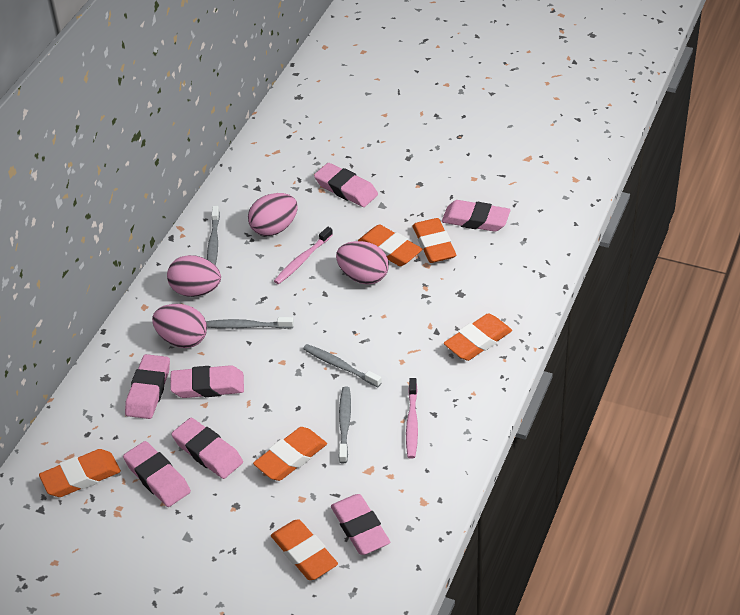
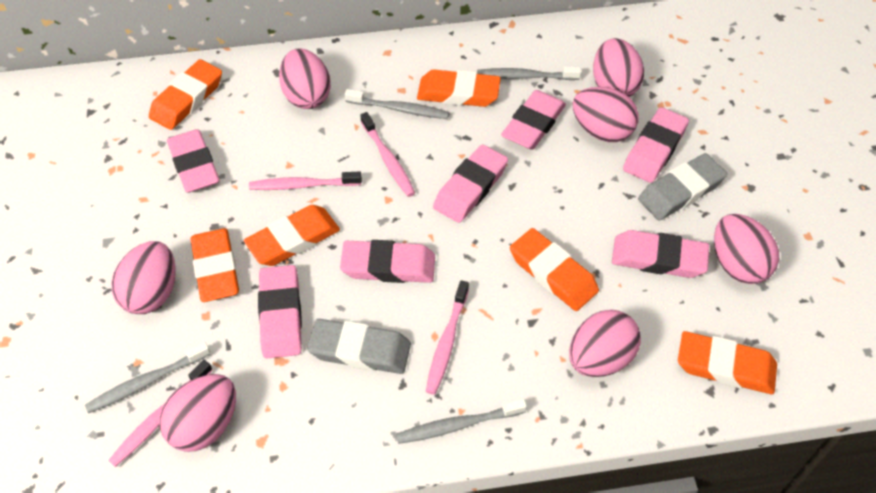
grey eraser: none = 0 -> [307,319,411,374] [638,153,727,220] = 2
pink egg: [152,304,207,348] [167,255,221,297] [248,193,298,236] [336,241,389,284] = 4 -> [111,241,176,314] [159,374,236,452] [279,48,331,109] [569,310,641,377] [573,87,639,142] [593,38,644,97] [714,214,779,284] = 7
pink toothbrush: [274,227,333,284] [406,378,418,459] = 2 -> [108,360,213,467] [249,171,362,190] [360,112,415,197] [426,280,469,395] = 4

